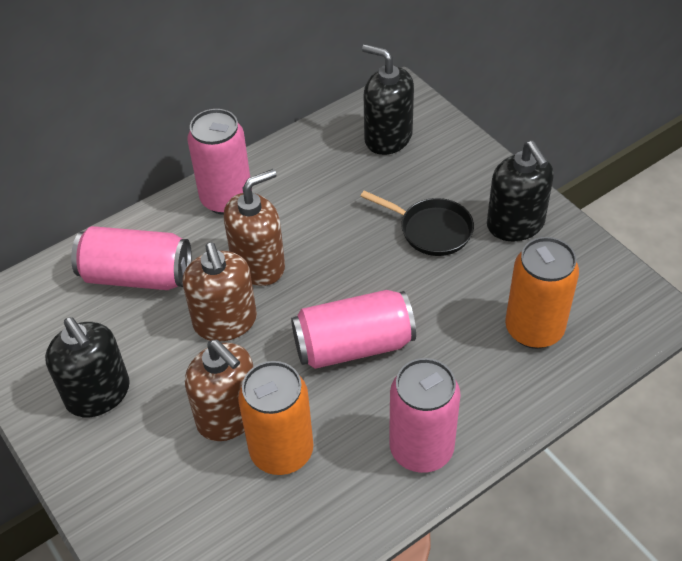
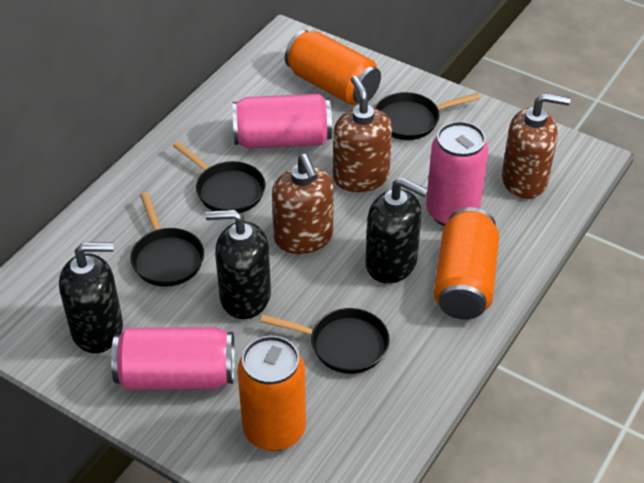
black pan: [360,191,474,256] = 1 -> [131,193,204,287] [173,141,265,213] [260,308,390,374] [375,92,480,140] = 4
orange can: [238,361,313,475] [505,237,579,349] = 2 -> [237,336,306,451] [285,30,381,105] [434,207,499,319] = 3
pink can: [71,226,192,290] [187,109,250,215] [291,290,416,369] [389,358,461,473] = 4 -> [111,327,235,390] [232,94,332,149] [426,121,488,226] = 3

